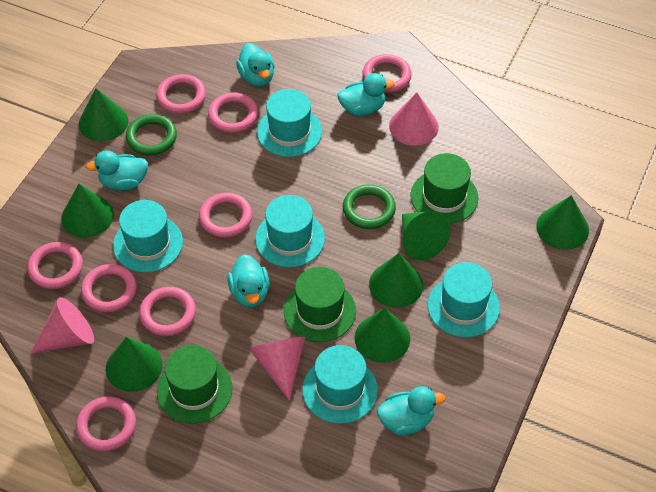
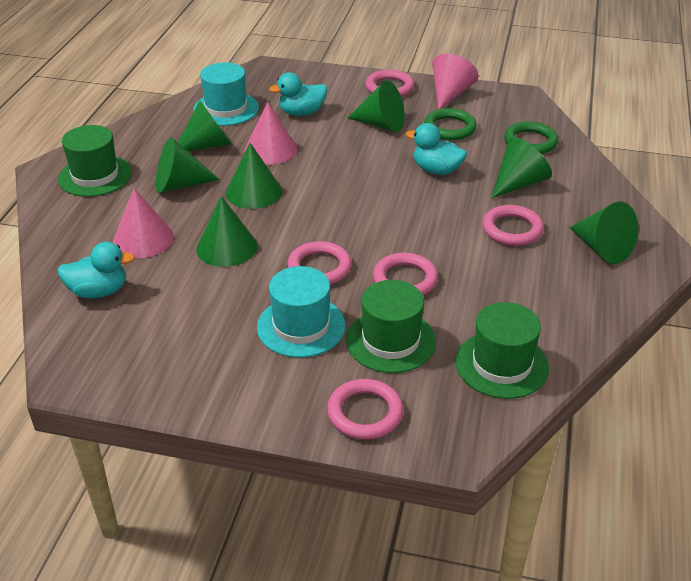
pink ring: [27,242,83,289] [76,396,136,452] [81,264,137,312] [139,287,196,336] [156,74,206,114] [199,193,253,238] [208,93,258,133] [362,54,412,93] = 8 -> [287,241,352,285] [327,379,403,440] [365,70,414,97] [373,253,438,295] [482,205,544,246] = 5
turquoise duck: [86,150,148,190] [228,254,270,307] [236,43,275,86] [337,73,395,116] [377,386,445,436] = 5 -> [57,242,135,298] [269,72,327,116] [406,123,467,175] = 3
turquoise hat: [113,200,183,273] [255,195,325,268] [257,89,322,157] [302,345,378,424] [427,262,500,337] = 5 -> [193,62,259,126] [257,266,346,358] = 2

